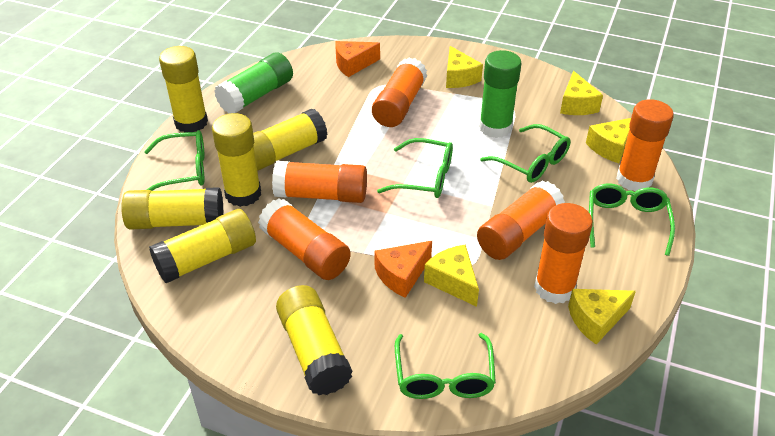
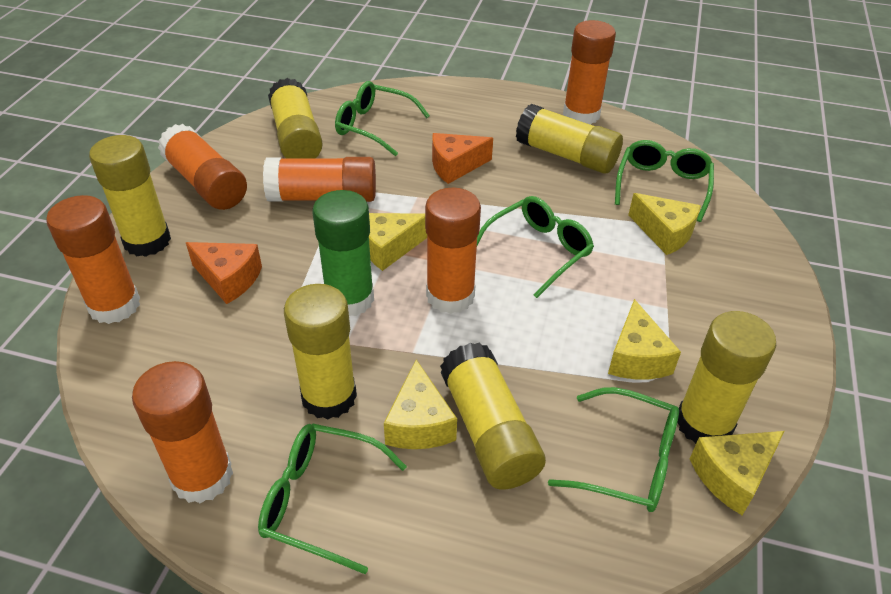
green glue stick: [214,52,293,114] [479,50,521,138] = 2 -> [312,190,374,316] = 1

